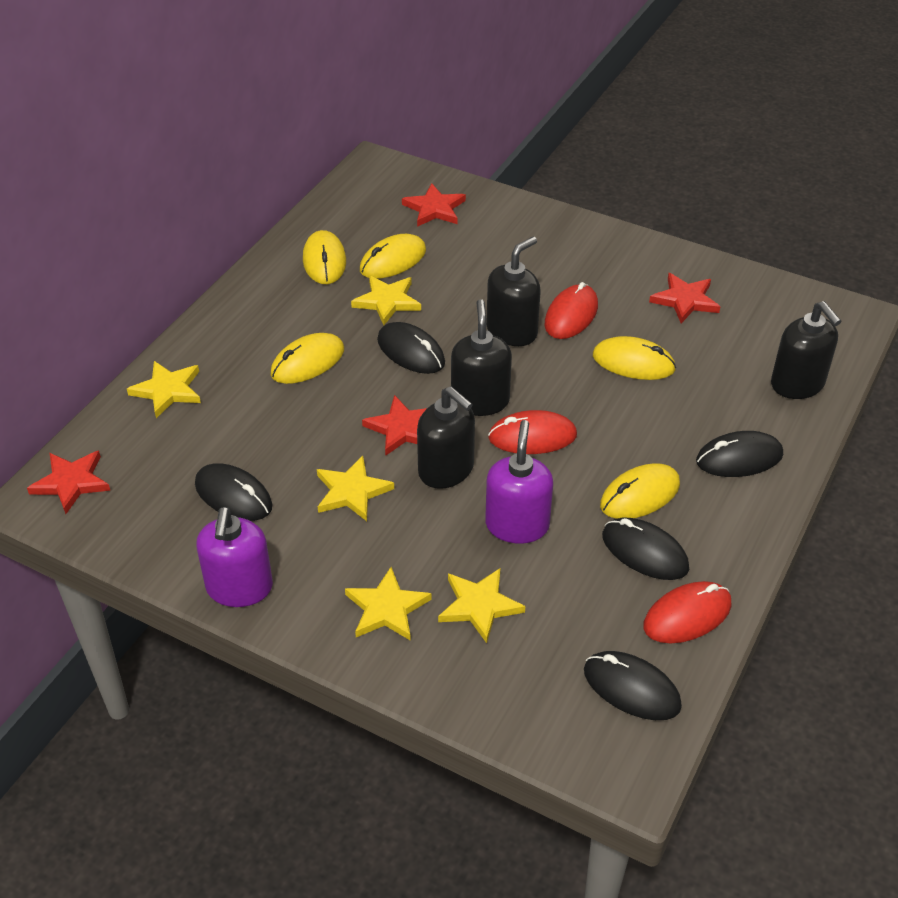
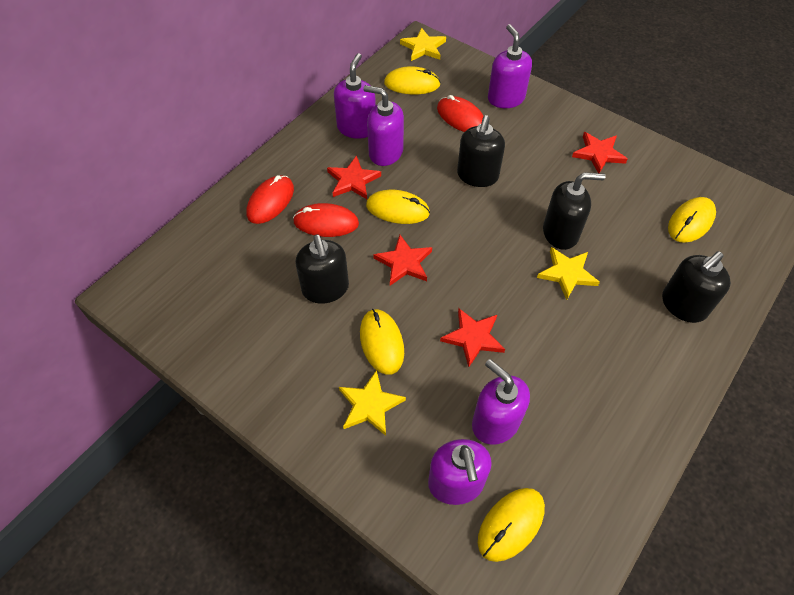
black mouse: [195,463,272,521] [377,322,445,374] [584,651,682,720] [602,517,689,580] [696,431,783,477] = 5 -> none = 0
purple soap dispenser: [196,507,273,607] [485,420,553,544] = 2 -> [334,53,376,139] [363,85,404,166] [428,439,492,505] [472,359,530,445] [488,24,532,108] = 5
yellow star: [127,361,201,418] [317,456,394,521] [345,567,432,641] [351,276,421,325] [438,568,525,643] = 5 -> [339,370,406,436] [400,28,446,61] [537,247,600,300] = 3

